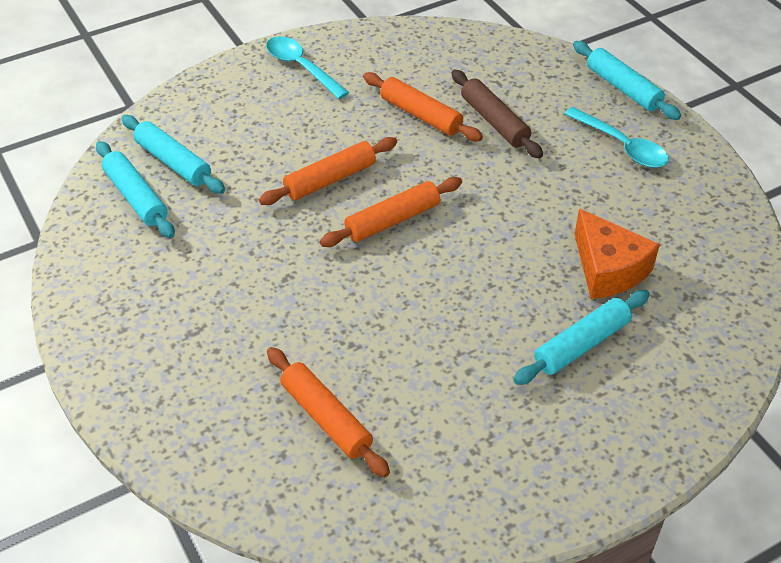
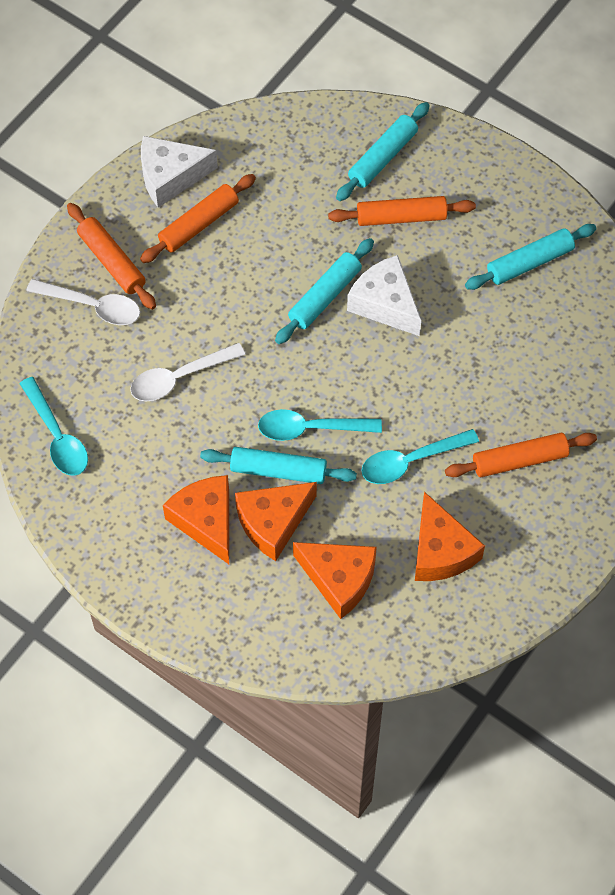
brown rolling pin: [451,70,543,158] = 1 -> none = 0
orange cheese: [575,209,660,299] = 1 -> [163,475,229,564] [235,482,317,561] [293,542,377,619] [415,492,485,581] = 4
turquoise spoon: [266,36,349,99] [564,107,669,168] = 2 -> [19,377,88,476] [258,409,382,441] [361,429,479,484] = 3
white cheese: none = 0 -> [141,136,218,207] [347,255,421,336] = 2
white spoon: none = 0 -> [26,279,140,325] [130,343,245,401] = 2

